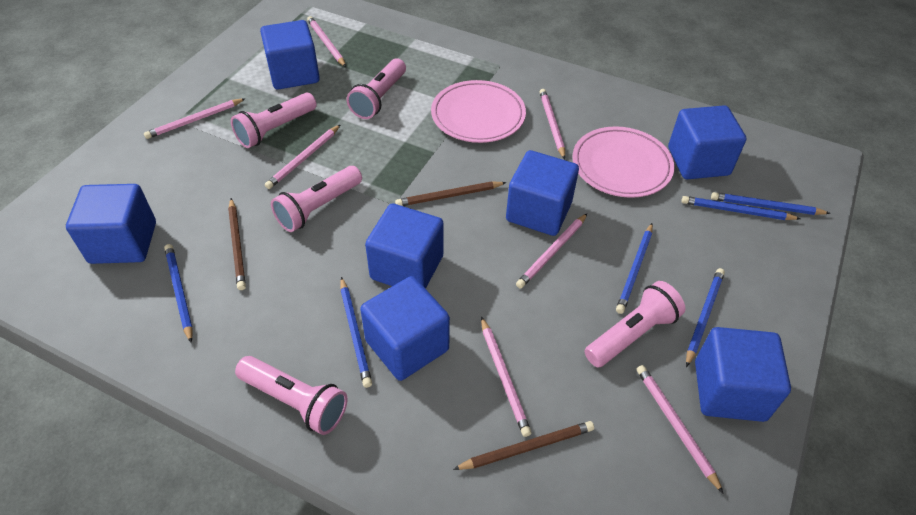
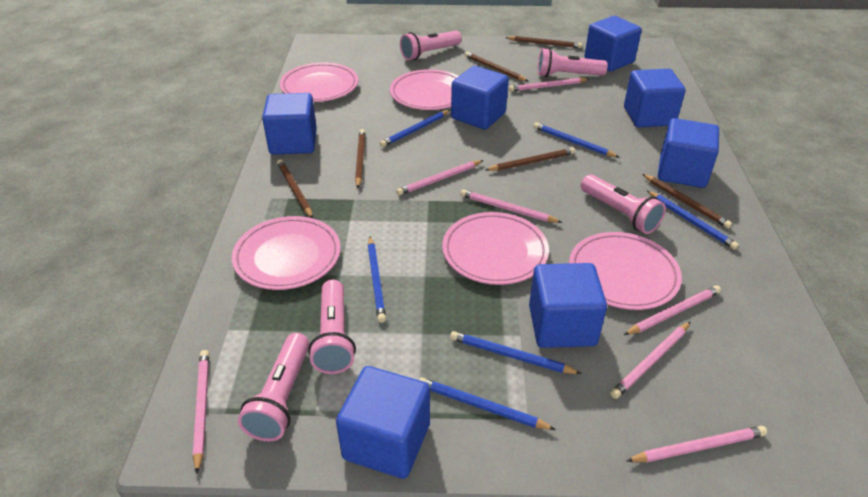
brown pencil: [228,198,246,290] [395,181,507,206] [453,421,594,470] = 3 -> [277,159,313,218] [355,129,365,188] [465,52,528,81] [486,147,575,171] [505,36,582,48] [642,174,732,229] = 6
pink plate: [431,80,526,143] [572,126,674,198] = 2 -> [232,216,341,290] [280,62,358,102] [390,69,459,110] [442,212,549,285] [569,232,682,310] = 5

